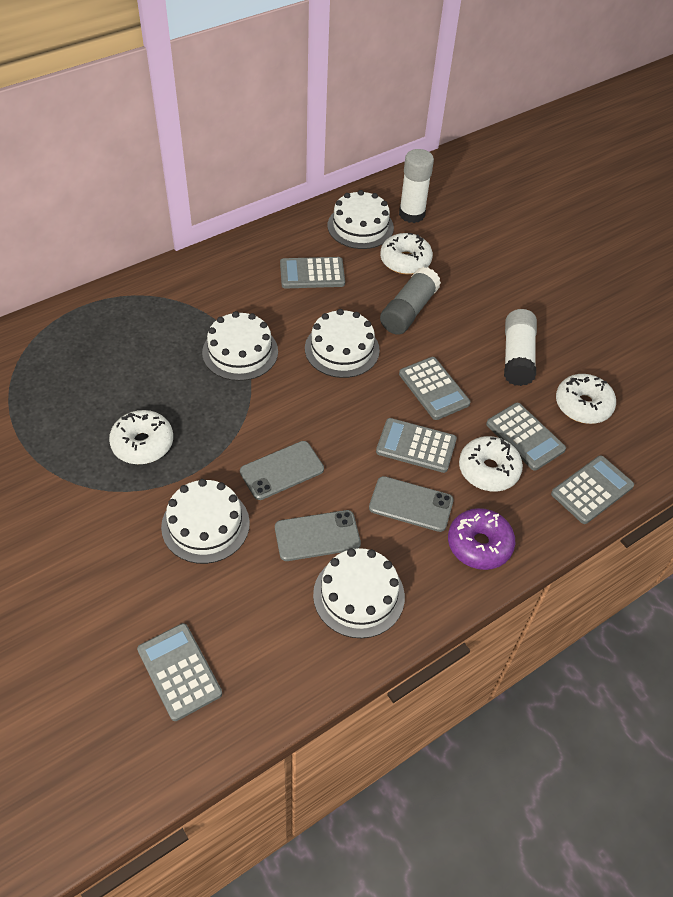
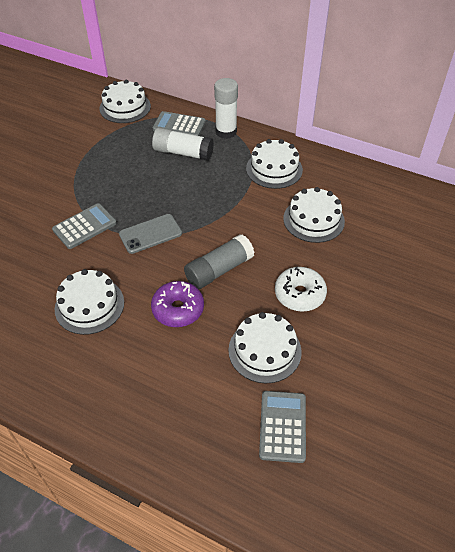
grey calculator: [137,623,222,721] [280,257,345,289] [376,418,457,473] [399,357,470,420] [486,403,566,471] [551,455,634,524] = 6 -> [52,203,117,249] [153,111,206,136] [259,391,306,463] = 3
grey phone: [240,441,324,500] [275,510,361,561] [369,476,454,532] = 3 -> [119,214,182,254] = 1
white donut: [109,410,173,464] [380,233,433,275] [459,436,523,491] [556,374,616,424] = 4 -> [275,266,327,312] = 1

